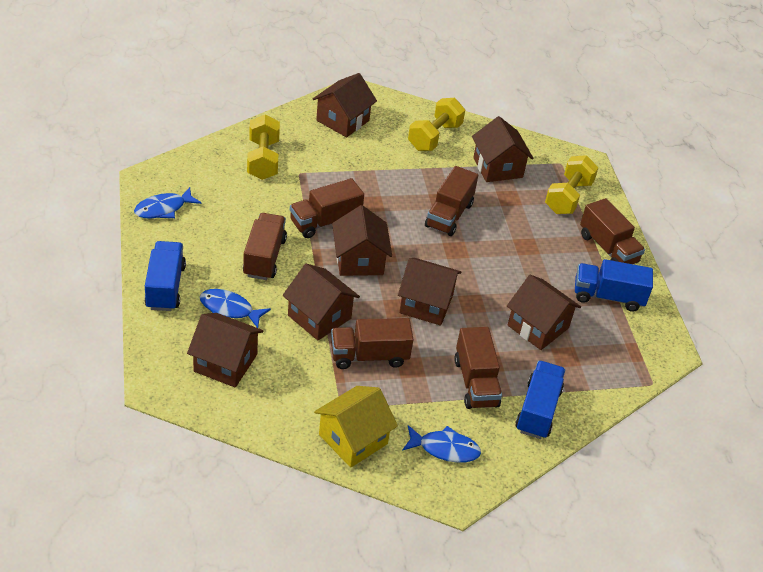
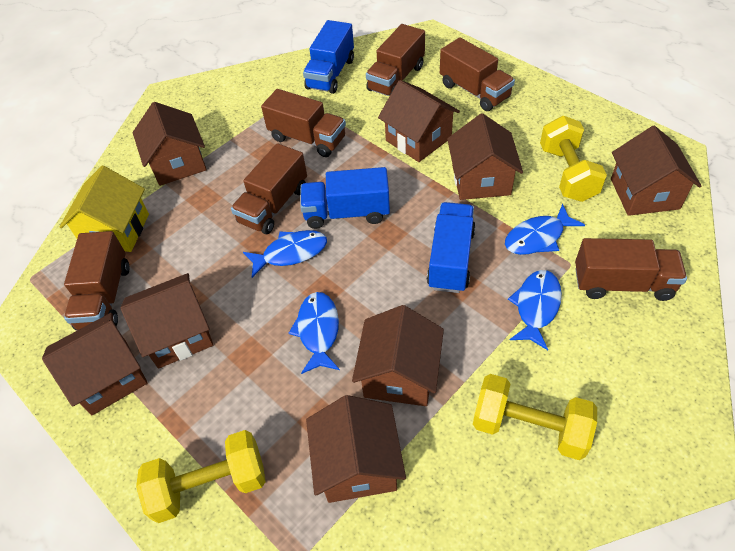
blue fish: [134,187,201,219] [199,289,271,328] [402,425,481,463] = 3 -> [243,230,327,278] [289,292,340,374] [505,204,585,255] [508,270,562,350] = 4
brown house: [187,313,263,388] [283,264,360,340] [312,73,377,137] [332,205,392,276] [398,258,462,326] [472,116,534,182] [507,275,581,350] = 7 -> [42,313,148,415] [120,273,213,369] [133,102,207,186] [306,395,406,503] [352,305,444,406] [378,80,460,162] [447,113,523,200] [611,126,701,216] = 8

